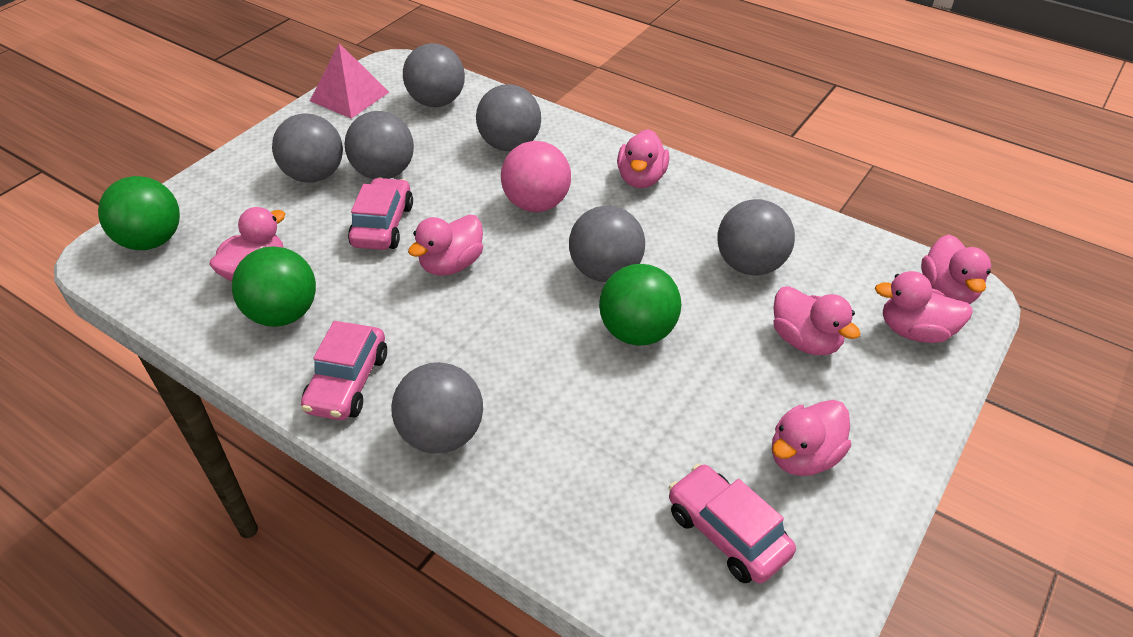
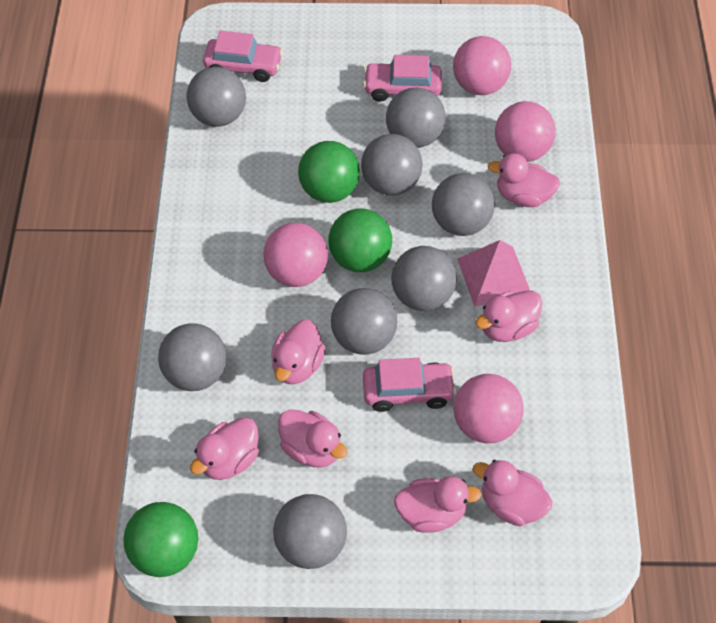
grey ball: [272,113,343,183] [344,111,414,179] [391,362,483,453] [403,43,465,107] [476,84,541,151] [569,205,645,282] [717,199,795,275] = 7 -> [158,323,227,391] [186,67,246,127] [273,494,347,569] [331,288,397,355] [361,134,423,196] [386,87,446,148] [391,246,457,311] [432,173,495,236] = 8
pink ball: [501,141,571,212] = 1 -> [263,223,328,287] [453,36,511,95] [453,374,524,443] [495,101,556,162] = 4

